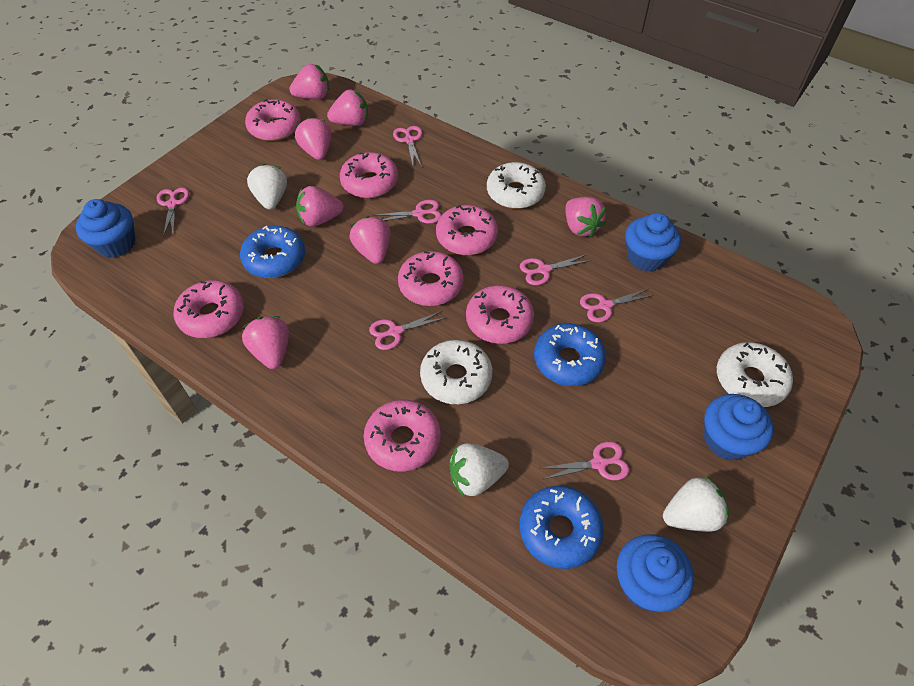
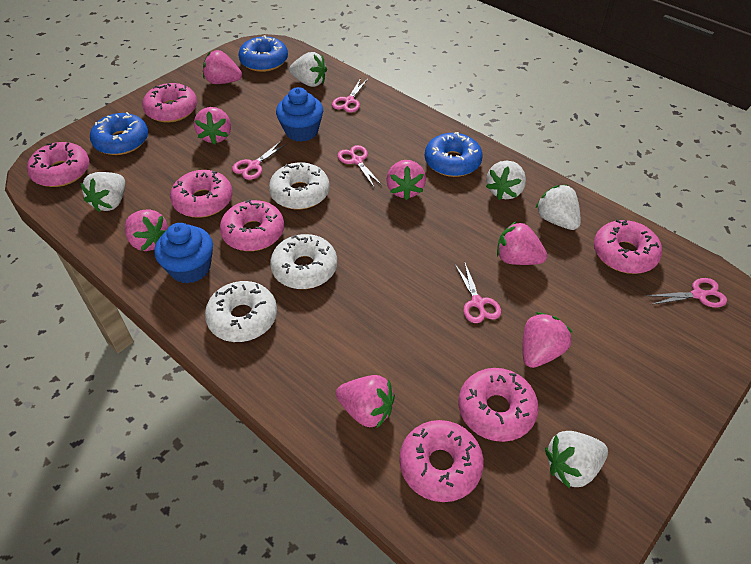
blue cupcake: [76,199,136,258] [617,534,694,612] [625,213,681,272] [704,394,773,461] = 4 -> [154,223,213,283] [276,87,323,142] = 2
pink scissors: [157,187,189,237] [369,311,445,350] [375,200,441,224] [393,126,422,167] [520,254,592,285] [541,442,629,480] [580,289,654,322] = 7 -> [232,141,288,180] [332,78,368,112] [337,145,382,187] [455,263,501,323] [647,278,727,308] = 5
white strawberry: [247,164,287,210] [449,443,509,496] [663,476,729,532] = 3 -> [80,172,125,212] [289,52,327,87] [486,161,526,200] [536,185,581,230] [545,431,608,489] = 5

